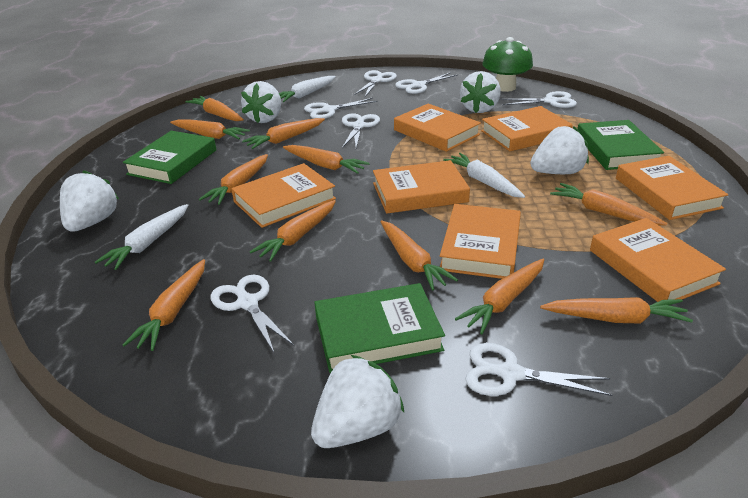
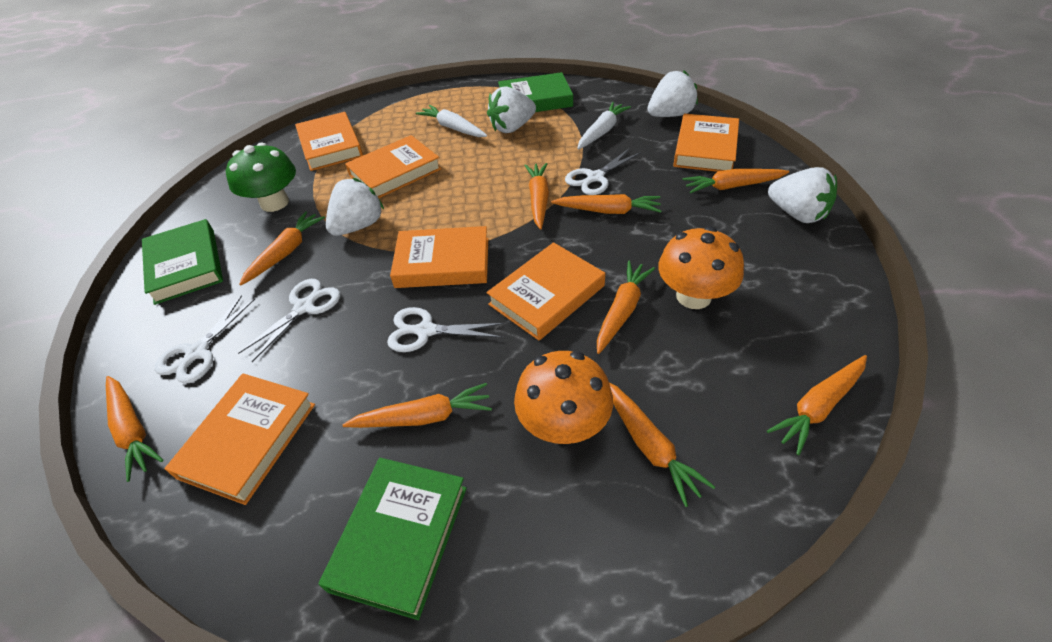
orange book: [231,163,336,228] [373,160,470,214] [394,103,481,152] [440,204,521,279] [481,106,573,151] [590,218,726,302] [616,156,728,220] = 7 -> [165,374,315,505] [295,112,363,171] [345,135,441,198] [390,226,488,288] [487,242,605,340] [673,114,739,172] = 6
orange carrot: [122,259,205,351] [170,119,250,139] [185,96,244,121] [199,154,268,205] [242,118,325,149] [250,200,336,262] [283,145,370,174] [380,220,458,291] [455,259,544,334] [540,297,693,324] [550,183,667,225] = 11 -> [106,376,164,482] [239,211,325,285] [342,383,492,428] [524,163,549,230] [551,194,661,214] [597,261,655,354] [609,382,715,507] [683,169,789,194] [767,355,867,455] = 9
orange mushroom: none = 0 -> [514,351,613,444] [658,226,744,309] = 2
white carrot: [95,204,188,270] [279,76,336,102] [443,153,525,198] = 3 -> [416,105,487,137] [577,102,631,150] = 2
white scissors: [211,275,294,352] [304,98,378,119] [342,113,380,148] [354,70,397,97] [395,72,458,94] [465,343,612,396] [500,91,577,108] = 7 -> [154,295,255,383] [238,279,340,362] [387,307,504,352] [565,148,641,195] = 4
white strawberry: [60,170,119,232] [241,81,281,123] [311,355,404,448] [460,71,501,113] [530,126,589,174] = 5 -> [326,178,384,236] [487,86,536,133] [647,70,698,117] [768,167,837,223] = 4

